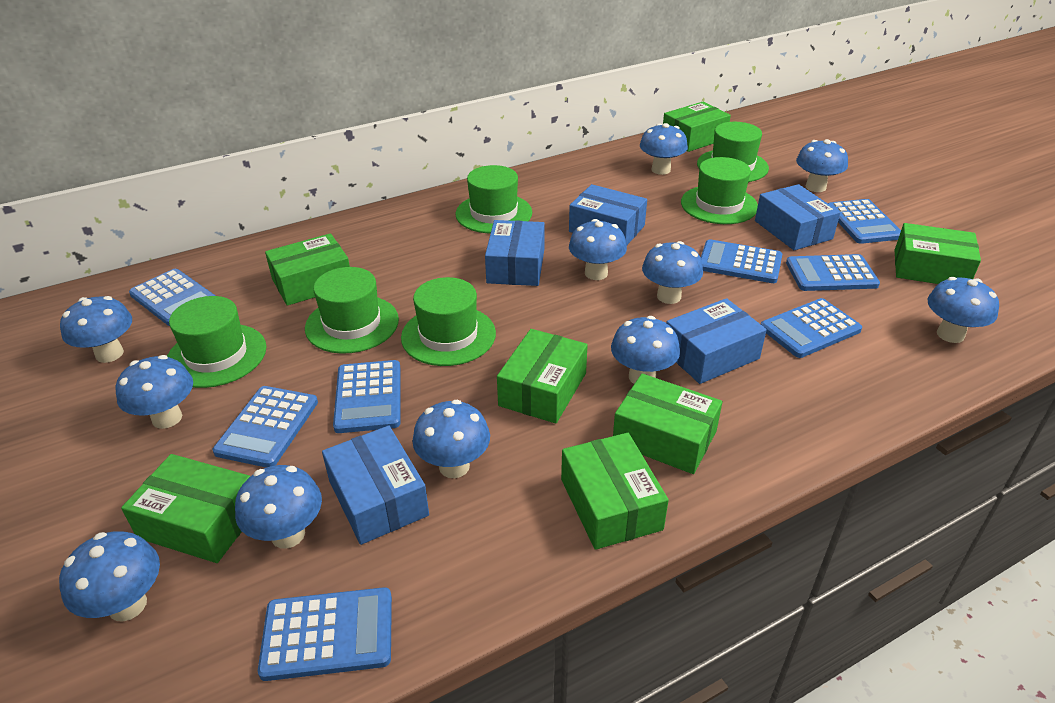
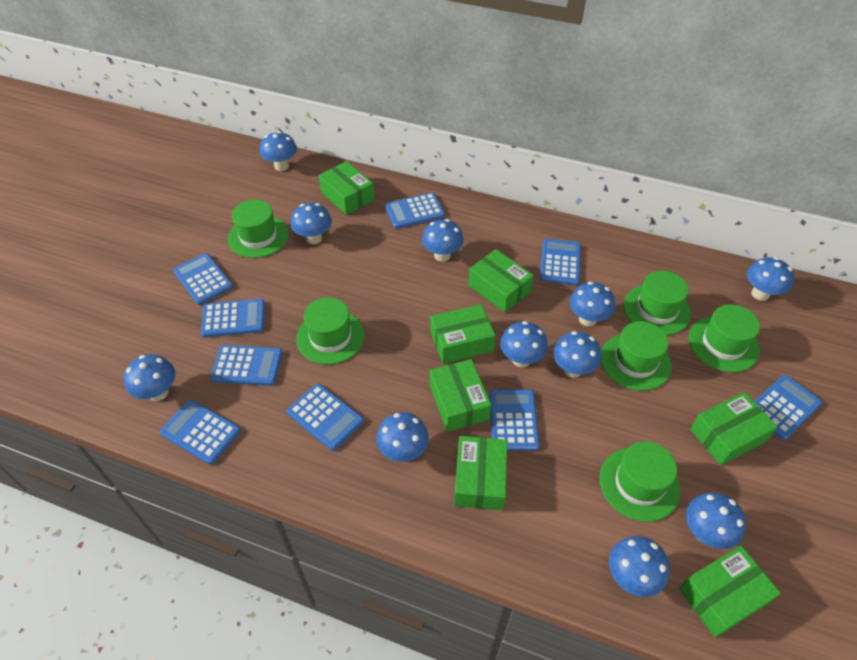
blue box: [322,426,429,545] [485,220,545,286] [569,184,647,245] [666,298,767,384] [755,184,840,250] = 5 -> none = 0
blue calculator: [129,269,216,326] [213,386,318,468] [258,587,392,681] [333,360,400,433] [701,239,782,283] [761,298,862,358] [786,254,880,291] [828,199,901,244] = 8 -> [160,400,241,465] [173,253,233,305] [201,299,265,337] [210,345,283,386] [287,383,364,451] [385,193,445,229] [489,390,540,451] [540,239,581,285] [754,375,822,440] = 9

